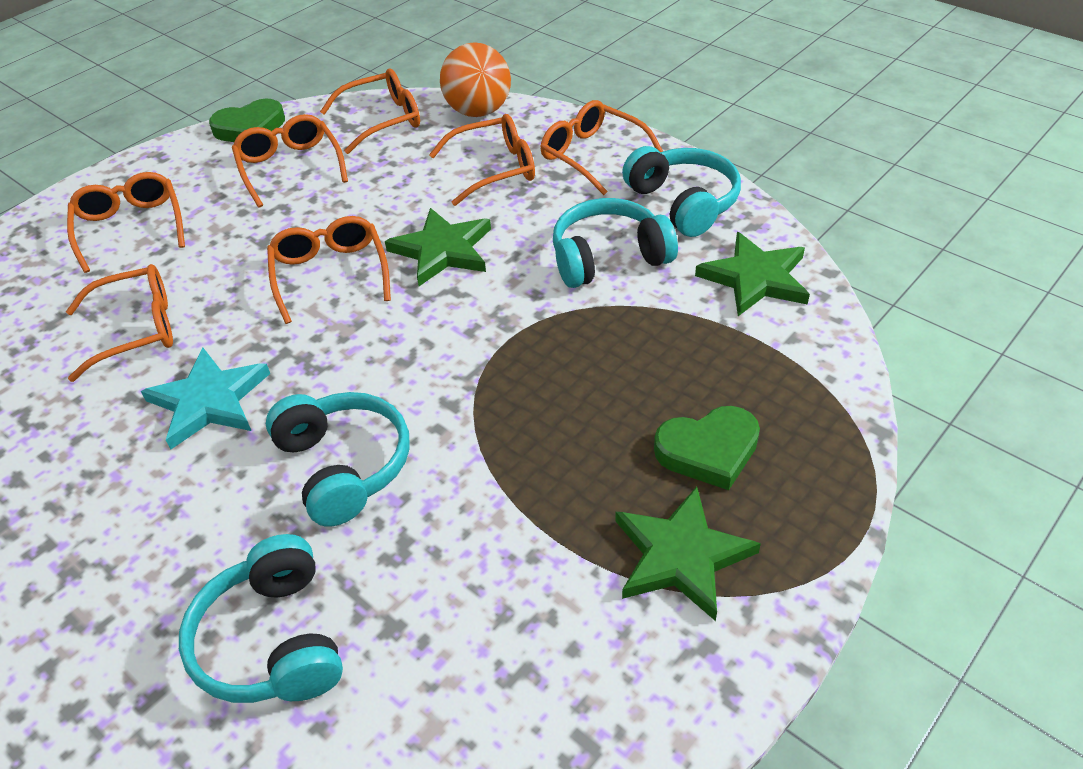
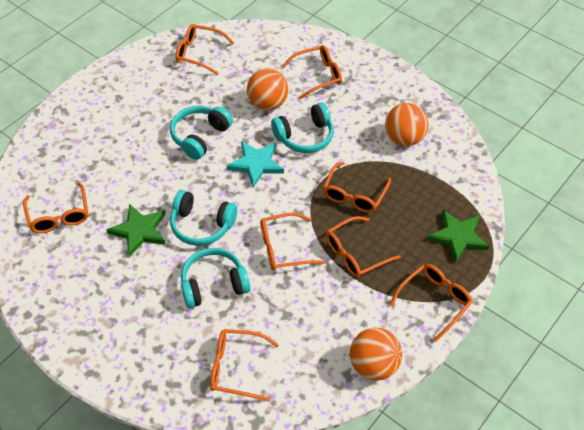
green heart: [209,99,285,142] [654,406,760,490] = 2 -> none = 0
green star: [385,208,491,286] [615,486,761,621] [695,232,810,316] = 3 -> [107,204,166,257] [427,210,489,263] = 2
orange ball: [440,42,511,117] = 1 -> [247,68,288,110] [350,328,402,380] [385,103,428,146] = 3
orange glasses: [66,264,173,382] [67,172,185,273] [232,114,348,208] [267,216,391,324] [320,69,420,154] [429,114,535,206] [540,100,663,195] = 7 -> [23,182,88,233] [175,24,234,75] [210,329,279,401] [260,212,325,271] [282,45,342,99] [323,162,391,213] [326,216,401,278] [389,264,473,342] = 8

